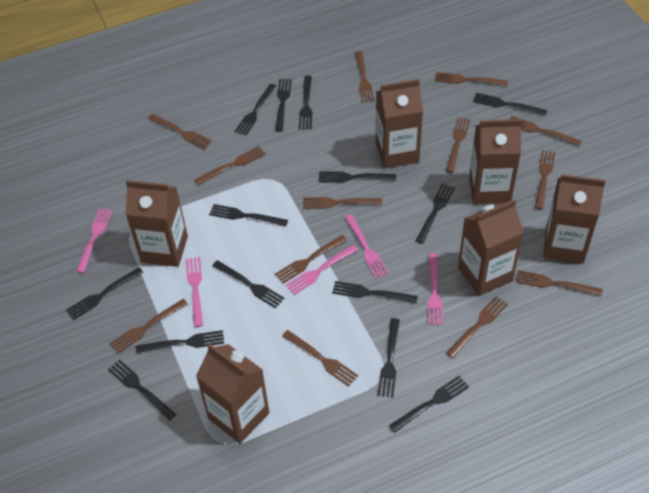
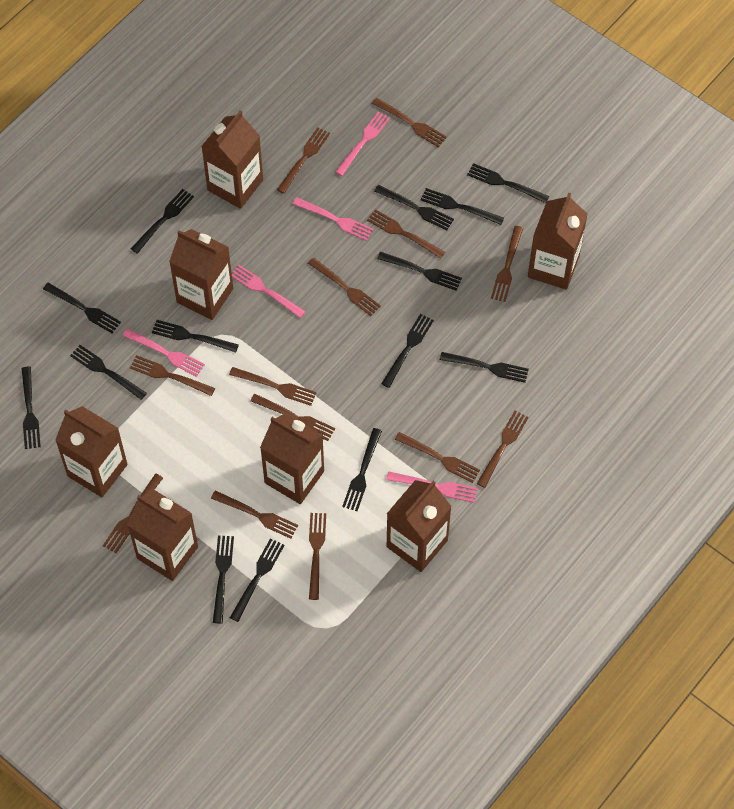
brown carton: [125,180,188,267] [196,343,269,444] [375,79,423,168] [458,199,524,296] [469,119,522,205] [543,174,606,264] = 6 -> [55,406,128,497] [127,490,198,581] [169,229,233,320] [201,111,263,209] [260,413,324,504] [387,480,452,572] [528,192,588,290] = 7

